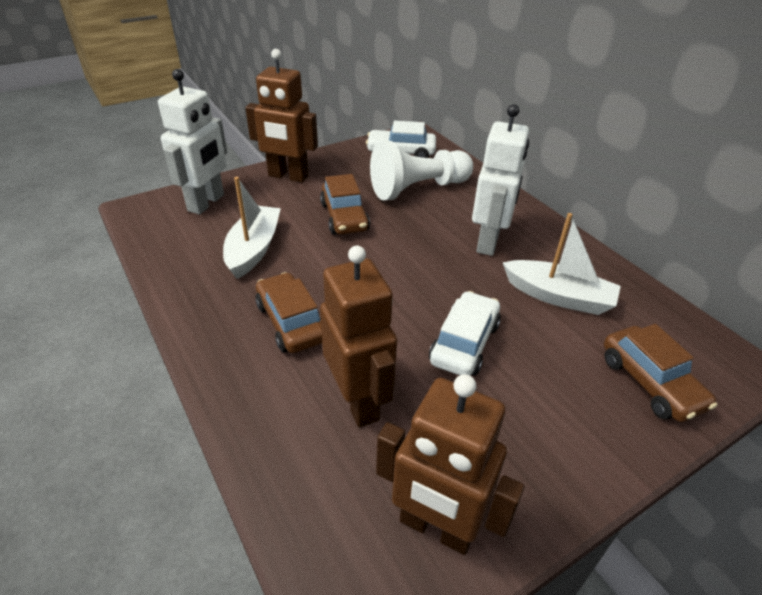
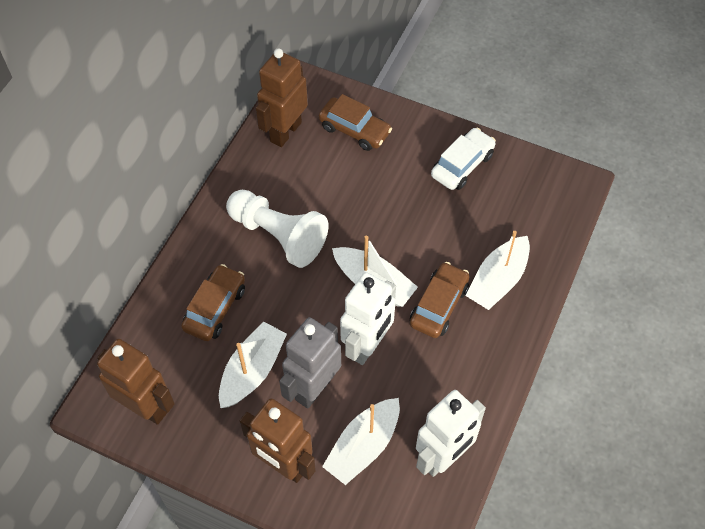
grey robot: none = 0 -> [279,317,341,409] = 1
white boat: [223,177,281,279] [503,213,621,315] = 2 -> [219,321,287,408] [322,398,400,485] [332,236,418,307] [466,231,530,310] = 4
white car: [366,121,436,158] [429,291,501,376] = 2 -> [431,128,496,190] = 1

